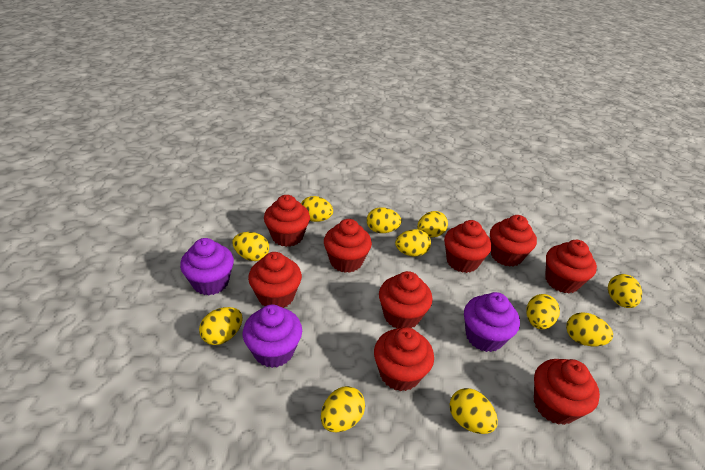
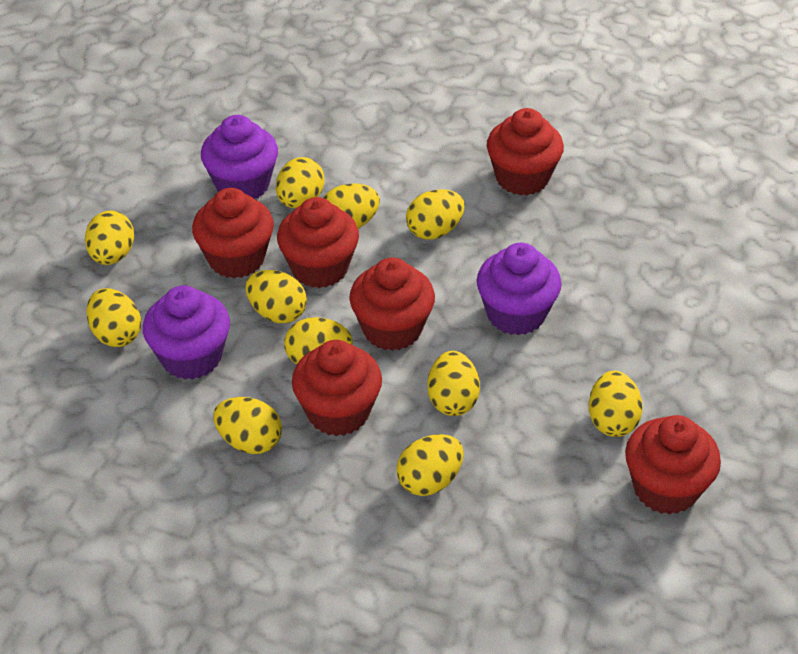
red cupcake: [248,252,302,308] [264,195,310,247] [324,219,372,273] [374,327,434,392] [379,271,433,329] [444,220,492,273] [490,215,537,267] [534,359,600,425] [545,240,597,293] = 9 -> [192,188,274,278] [277,197,359,288] [292,340,382,436] [349,257,435,351] [487,108,564,195] [625,415,721,515] = 6

